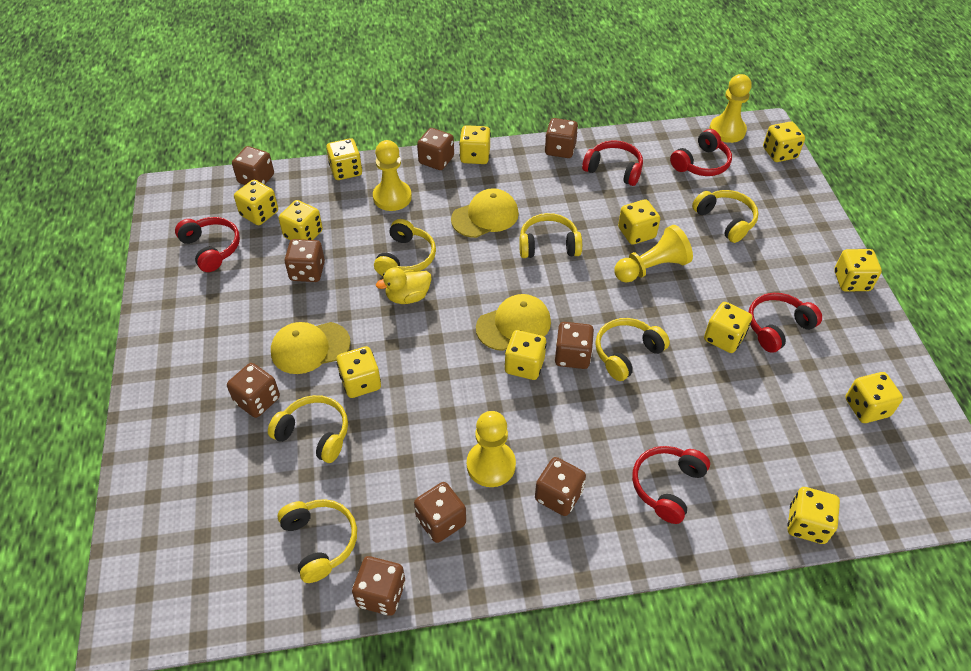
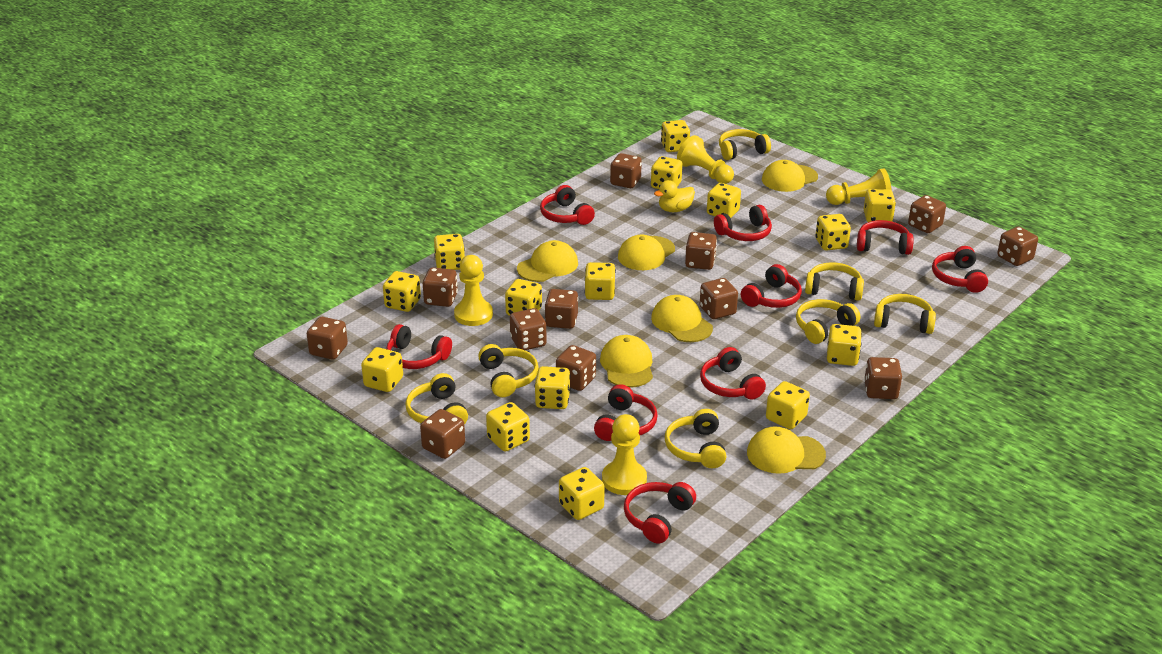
brown dice: [227,363,280,418] [232,146,274,185] [284,239,325,282] [352,556,405,616] [414,482,466,543] [417,128,454,170] [535,457,586,516] [545,118,578,158] [555,322,594,369] = 9 -> [307,317,348,360] [420,409,465,459] [423,267,458,307] [510,308,546,350] [545,289,578,329] [556,345,596,391] [610,153,642,188] [685,232,717,270] [700,278,738,319] [864,357,902,399] [908,195,946,233] [997,226,1038,266] = 12
red headphones: [175,217,240,272] [582,140,643,186] [632,446,710,524] [670,129,732,176] [749,293,822,353] = 5 -> [386,324,452,369] [540,185,595,225] [594,384,658,441] [624,482,696,544] [700,347,766,399] [714,205,772,241] [741,264,802,308] [857,220,914,255] [932,246,988,293] = 9
yellow cap: [271,322,351,374] [451,188,519,238] [476,294,551,351] = 3 -> [517,240,578,282] [600,335,653,388] [618,235,675,270] [651,295,713,342] [747,426,826,474] [762,160,818,192] = 6
yellow dice: [234,180,278,225] [279,200,323,240] [326,138,362,180] [336,346,381,398] [459,125,491,164] [505,330,546,380] [618,199,660,245] [704,302,752,353] [763,121,805,162] [787,487,840,544] [834,249,882,292] [845,372,903,423] = 12 -> [361,347,403,392] [383,271,421,312] [434,234,465,270] [486,402,530,452] [505,279,542,316] [535,366,570,409] [559,467,605,520] [585,262,616,300] [651,156,683,189] [661,120,690,152] [707,183,741,218] [766,381,810,429] [815,214,851,251] [827,324,862,366] [864,189,896,222] = 15
yellow headphones: [268,395,348,463] [278,499,357,583] [374,219,436,276] [519,213,582,258] [595,318,670,381] [692,190,759,243] = 6 -> [405,373,468,424] [478,344,539,397] [665,409,726,468] [719,129,771,160] [796,299,860,344] [805,262,864,301] [874,294,936,334] = 7

